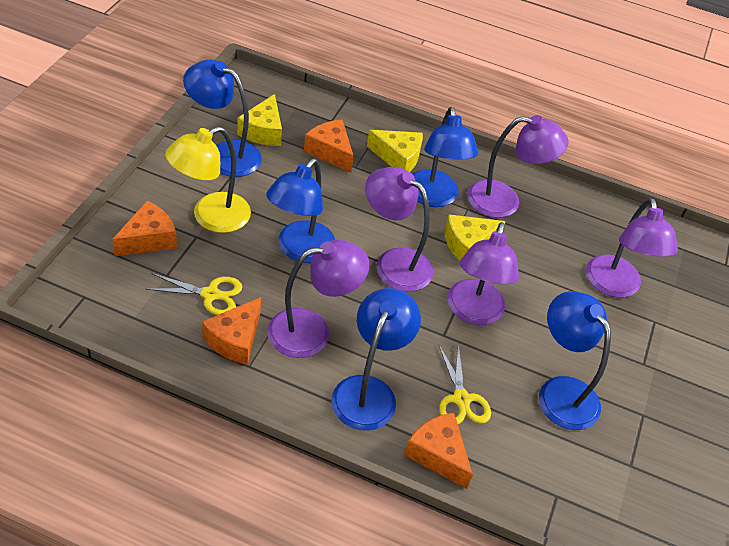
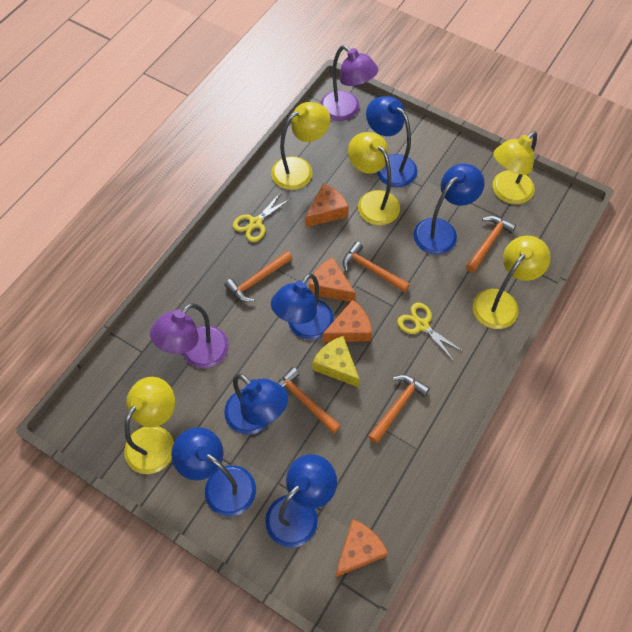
blue lamp: [183,60,262,177] [266,158,335,263] [332,288,421,431] [413,107,478,207] [539,291,611,430] = 5 -> [171,427,256,517] [224,374,288,435] [265,454,337,548] [271,273,334,340] [366,96,417,187] [413,164,485,255] = 6
orange hammer: none = 0 -> [224,251,293,302] [277,367,341,434] [343,242,410,292] [368,375,430,443] [466,216,516,272] = 5
purple lamp: [267,239,370,358] [365,167,434,292] [447,222,519,325] [467,115,569,218] [586,198,678,298] = 5 -> [150,303,229,368] [320,45,378,121] = 2
yellow cheese: [237,94,282,146] [367,130,423,172] [444,214,506,261] = 3 -> [312,336,360,387] = 1
yellow lamp: [165,126,251,233] = 1 -> [124,377,175,474] [271,102,330,190] [348,132,400,225] [473,236,551,329] [493,131,537,204] = 5

